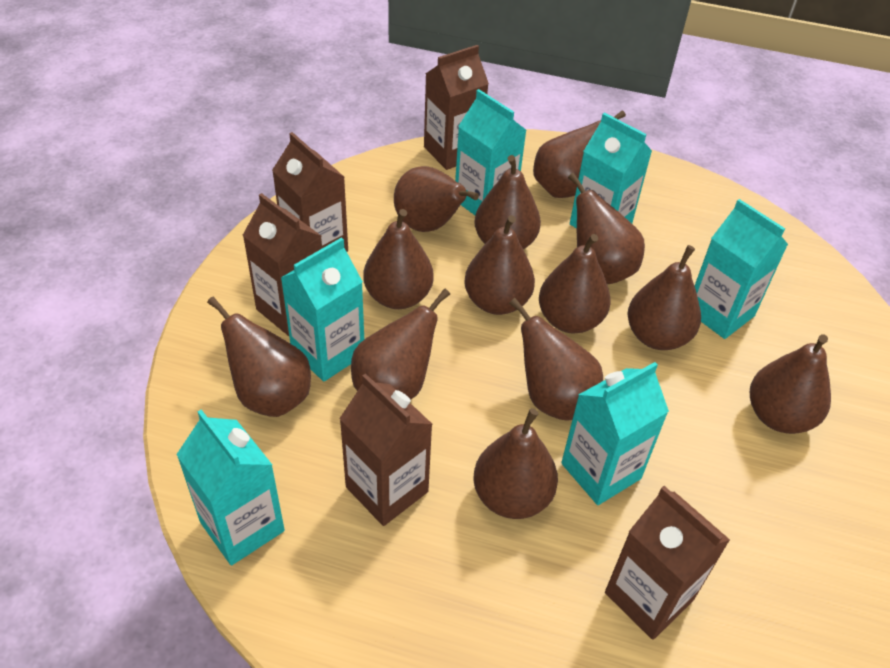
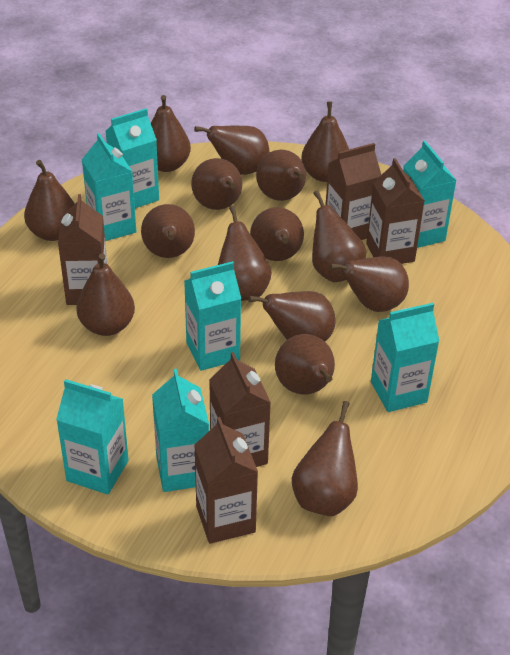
brown pear: [207,297,311,417] [351,289,450,400] [363,209,434,309] [394,166,479,232] [464,215,535,315] [473,408,558,519] [474,155,541,249] [509,298,603,421] [533,110,626,198] [539,234,611,334] [568,173,645,284] [628,245,701,350] [750,334,831,434] = 13 -> [24,160,75,241] [76,253,135,336] [141,204,195,258] [151,95,191,172] [191,158,242,210] [194,125,269,175] [218,205,272,301] [248,291,336,341] [250,207,304,261] [256,150,306,201] [275,334,335,394] [292,401,358,516] [301,101,349,182] [312,190,366,282] [329,256,409,312] = 15
turquoise carton: [176,409,285,565] [281,237,364,382] [455,89,527,215] [561,362,669,505] [570,113,652,229] [695,199,788,339] = 6 -> [56,379,129,494] [82,133,136,241] [105,108,159,208] [152,369,209,492] [184,261,241,371] [371,303,439,412] [403,141,457,248] = 7

